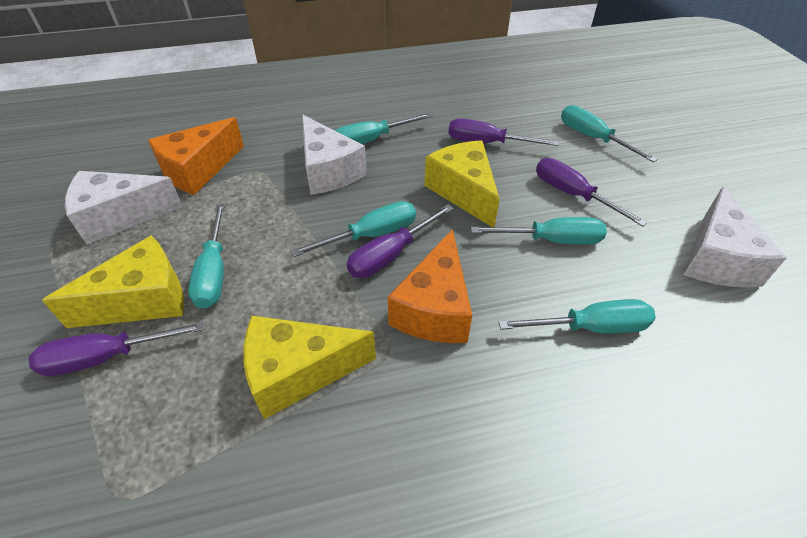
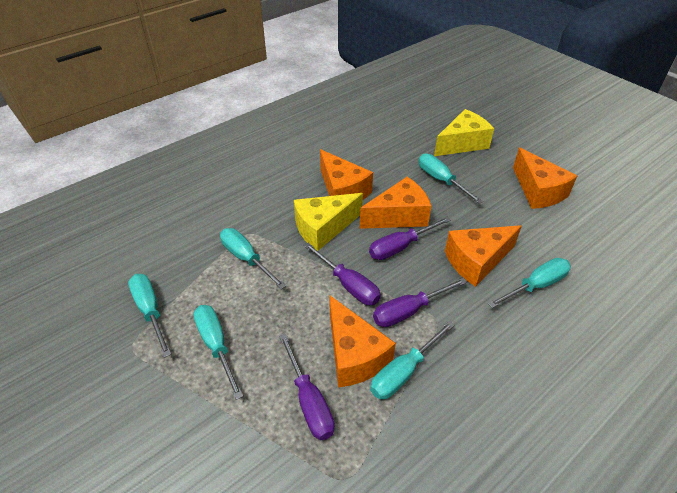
orange cheese: [148,117,244,195] [388,229,472,343] = 2 -> [320,149,373,199] [329,295,396,388] [360,177,431,229] [445,225,522,287] [513,147,577,209] = 5
white cheese: [65,171,183,245] [302,115,367,195] [683,186,787,288] = 3 -> none = 0
yellow cheese: [42,235,184,328] [243,316,376,419] [425,140,500,227] = 3 -> [294,193,363,251] [434,109,494,156] = 2

